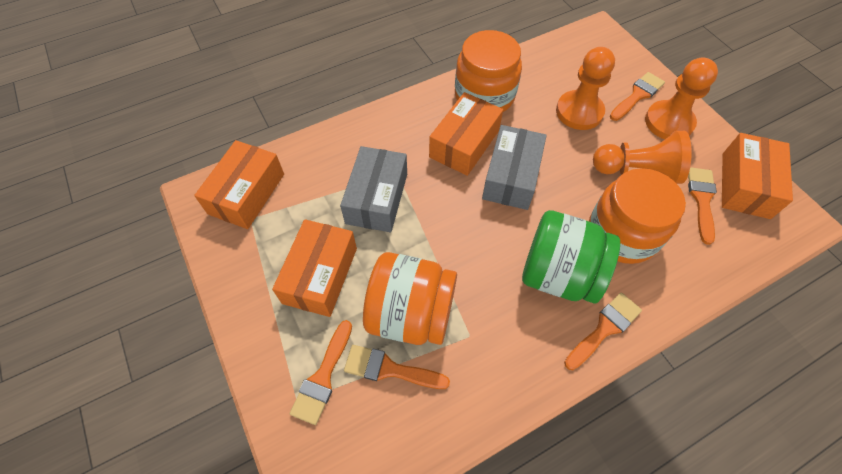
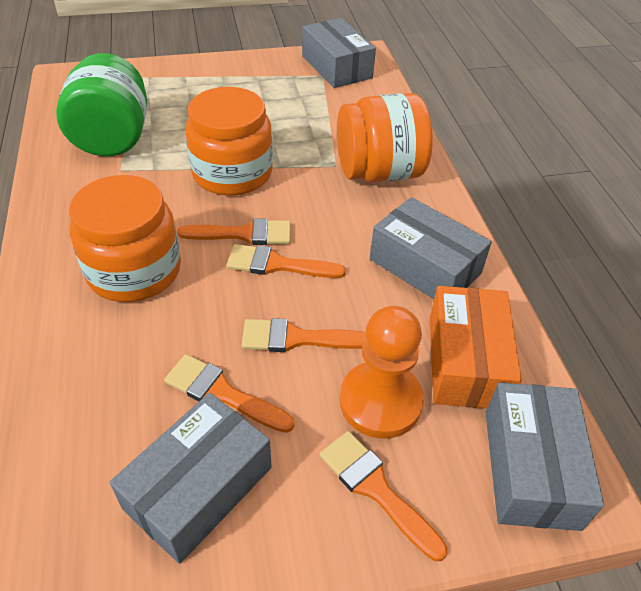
grey box: [340,146,407,232] [482,125,547,210] = 2 -> [109,393,272,564] [302,18,376,88] [370,197,492,299] [485,382,604,531] = 4
orange box: [194,140,284,229] [272,219,357,317] [429,92,503,176] [722,133,793,219] = 4 -> [430,286,522,409] = 1
orange pawn: [556,47,615,130] [593,131,692,184] [645,58,718,139] = 3 -> [340,306,424,439] = 1

